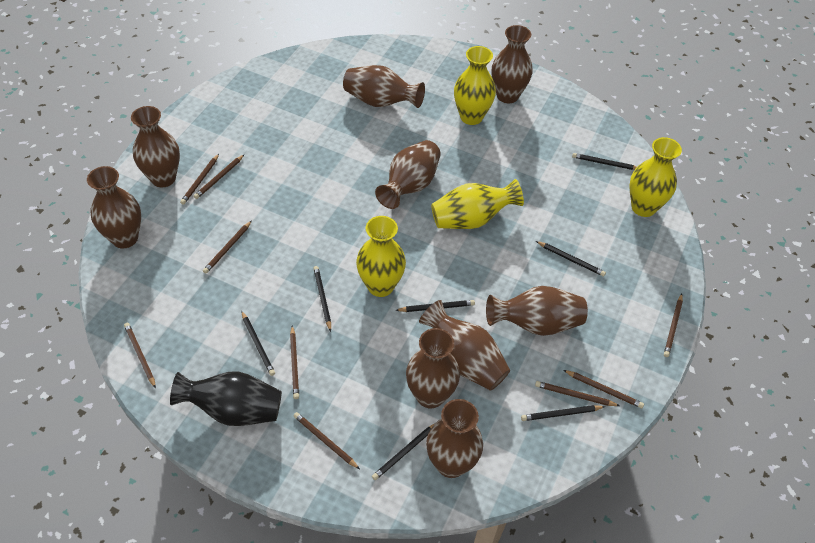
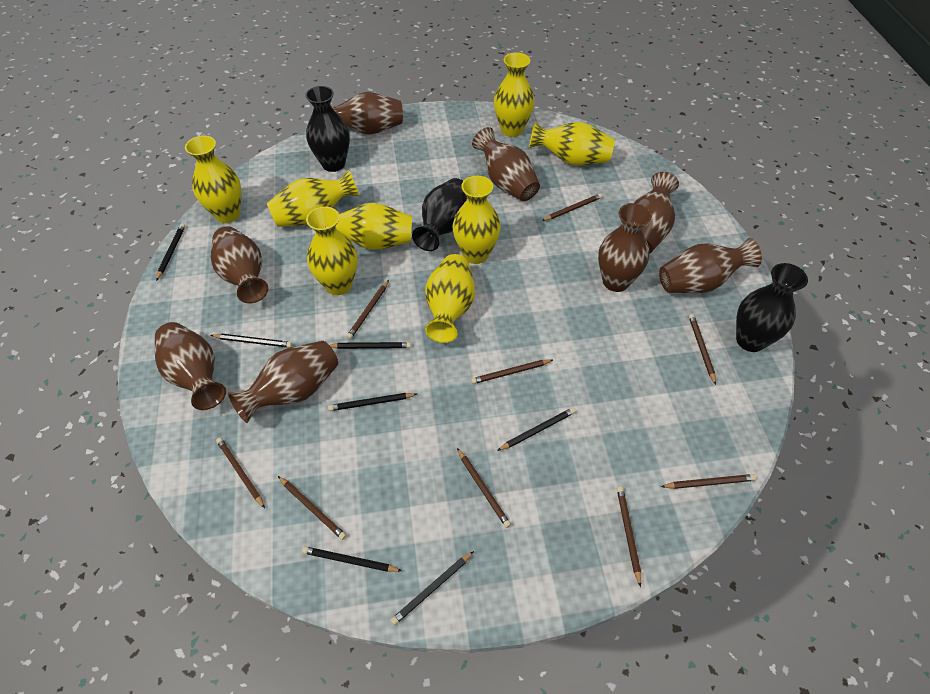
black vase: [170,371,282,426] = 1 -> [305,86,350,172] [412,178,467,251] [736,263,808,352] = 3
brown vase: [87,166,141,248] [131,106,180,187] [343,65,425,108] [375,140,441,209] [406,328,460,408] [419,300,510,391] [426,399,483,478] [486,286,588,336] [492,25,533,104] = 9 -> [155,322,226,410] [211,226,268,304] [228,341,338,423] [331,92,403,134] [472,127,540,201] [598,203,652,292] [634,172,679,254] [659,238,762,293] = 8
yellow vase: [356,216,406,297] [431,179,524,229] [454,46,496,125] [629,137,682,217] = 4 -> [185,136,241,223] [267,170,359,227] [306,206,358,295] [335,203,412,250] [425,254,475,343] [452,176,501,264] [494,52,535,137] [529,122,615,166] = 8

